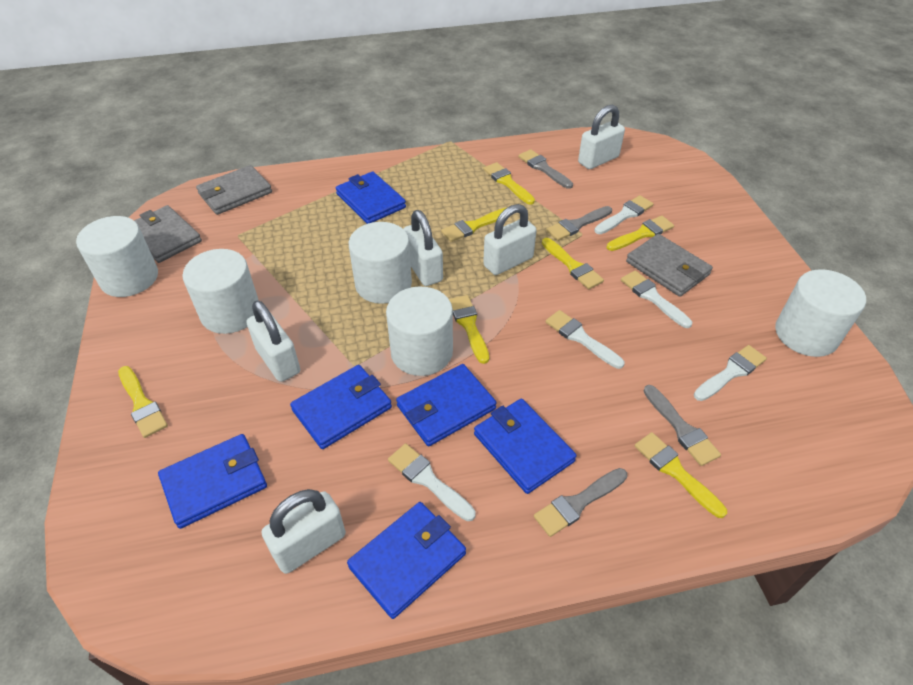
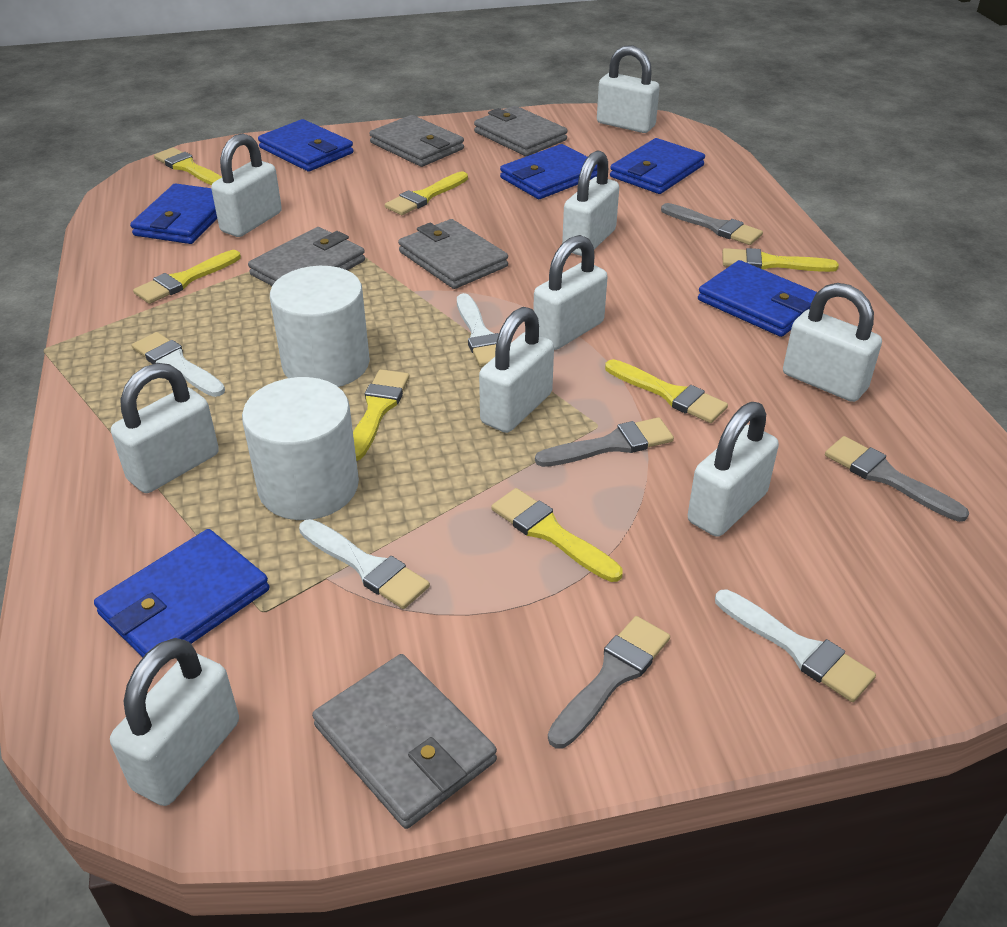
grey wallet: [134,205,202,263] [196,165,272,215] [626,234,713,297] = 3 -> [248,227,365,286] [312,654,497,829] [369,115,464,167] [398,219,508,289] [474,106,568,156] = 5
white brush: [388,444,476,521] [546,310,624,369] [594,195,653,234] [621,271,692,328] [694,345,767,401] = 5 -> [132,332,225,397] [299,519,430,609] [457,293,499,367] [715,589,876,702] = 4
white cylinder: [76,216,158,297] [183,249,259,334] [349,222,412,304] [386,287,453,376] [775,269,866,357] = 5 -> [242,377,359,520] [270,266,370,387] = 2
white padlock: [246,301,300,382] [262,489,346,574] [403,210,443,286] [483,204,537,275] [578,105,625,169] = 5 -> [110,638,239,806] [111,363,219,493] [211,133,282,237] [479,307,554,433] [533,235,608,350] [562,150,619,256] [597,45,660,133] [688,402,779,537] [783,283,882,402] = 9

